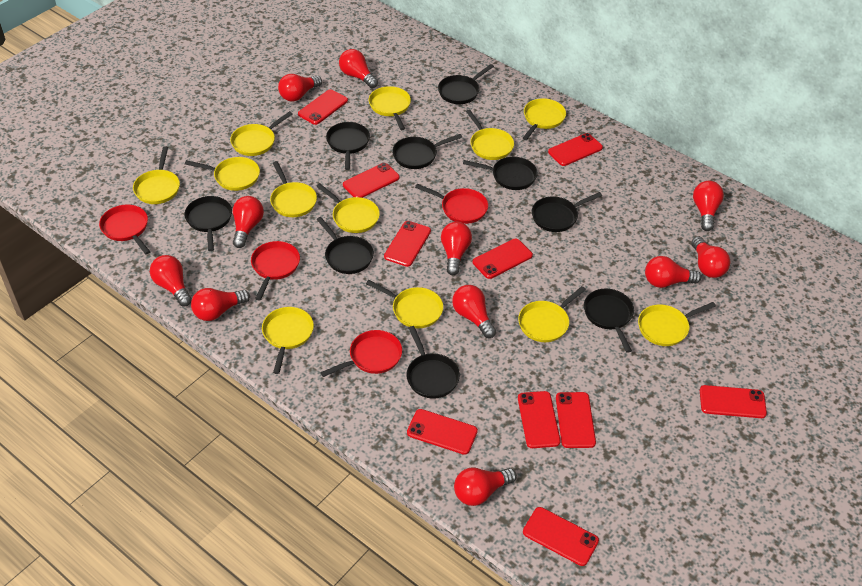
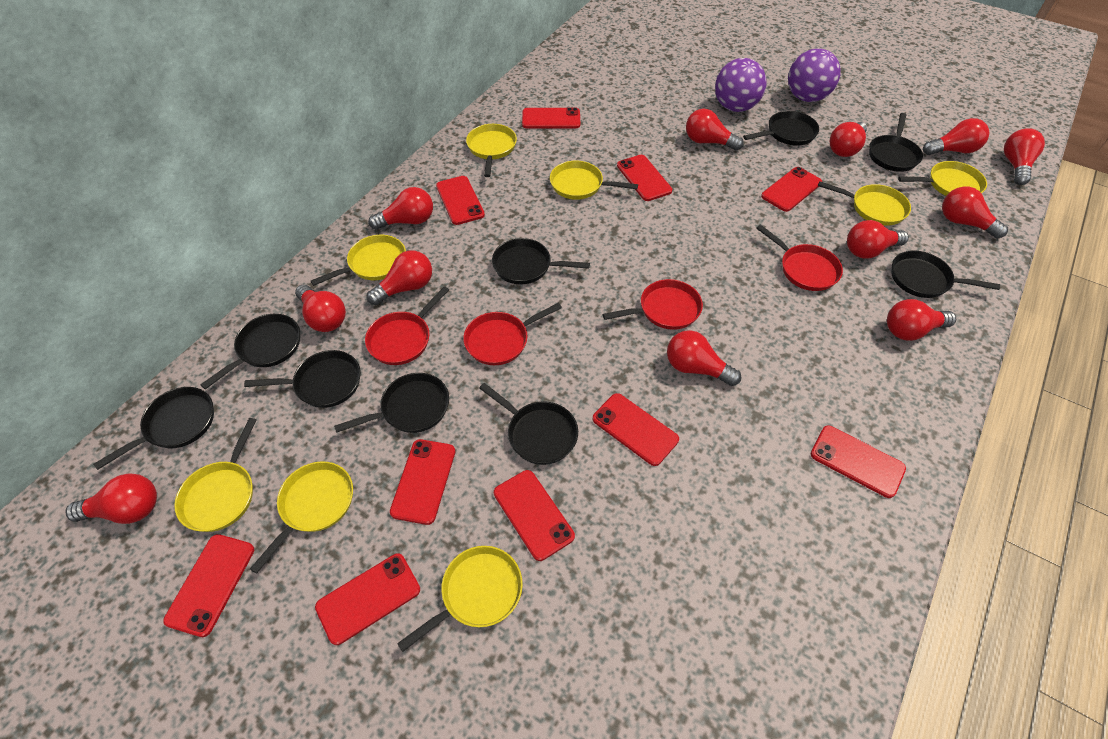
purple ball: none = 0 -> [715,58,767,112] [788,48,841,102] = 2
red light bulb: [150,255,192,306] [191,288,250,321] [233,196,264,248] [278,74,322,102] [339,49,378,88] [441,222,472,275] [452,285,496,338] [454,468,517,506] [645,256,702,288] [691,237,730,278] [693,181,724,231] = 11 -> [65,473,157,524] [295,285,346,332] [367,250,432,305] [368,187,433,230] [667,330,741,386] [686,109,743,151] [830,122,867,157] [847,220,909,258] [887,299,956,341] [923,118,989,155] [942,186,1008,239] [1004,128,1045,185] = 12
yellow pan: [133,146,180,204] [185,157,260,191] [230,111,293,156] [262,307,314,374] [270,161,317,217] [316,183,380,233] [366,280,443,328] [369,86,411,130] [466,109,514,160] [518,286,586,342] [523,98,566,140] [638,302,716,346] = 12 -> [174,418,257,532] [250,461,353,574] [311,235,406,286] [397,546,523,652] [466,124,517,177] [550,161,638,200] [818,181,911,226] [898,161,987,196] = 8

